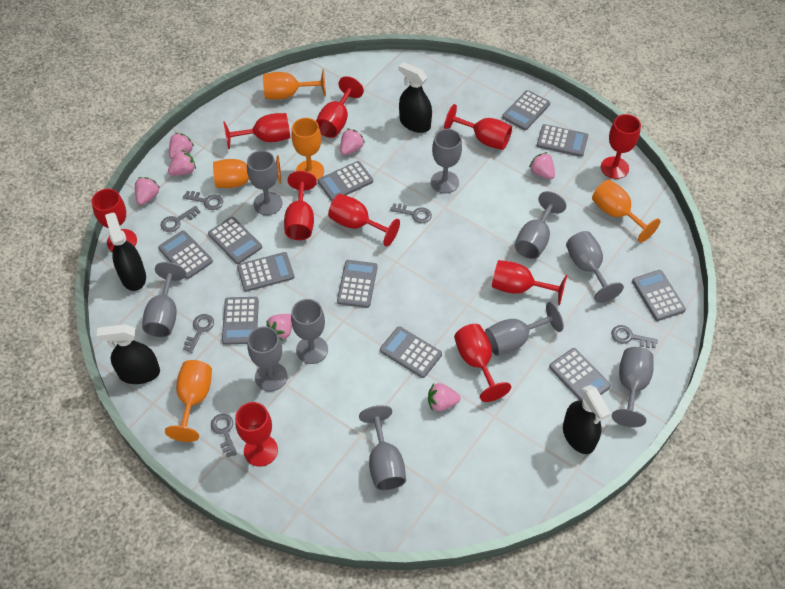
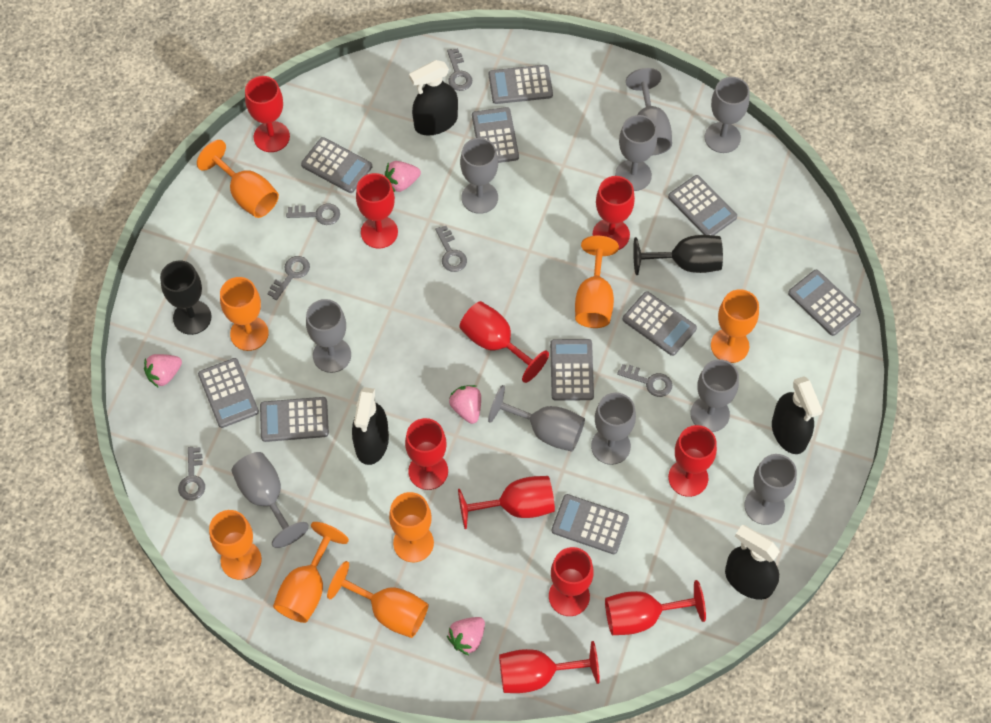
black goblet: none = 0 -> [160,260,212,335] [633,235,723,275] = 2
grey calculator: [158,231,213,279] [208,217,262,264] [222,297,259,345] [237,252,294,292] [318,161,373,201] [337,260,377,308] [380,326,442,378] [502,90,550,130] [537,124,588,157] [549,348,611,401] [632,270,686,321] = 11 -> [198,358,259,428] [260,397,329,442] [301,137,372,193] [472,107,519,163] [489,65,553,104] [550,339,594,401] [552,494,629,554] [623,291,697,356] [668,175,737,236] [788,270,861,336] = 10
orange goblet: [165,360,212,442] [213,155,281,188] [263,69,326,100] [291,118,324,180] [592,180,661,243] = 5 -> [197,140,279,218] [209,510,262,580] [220,277,269,351] [273,522,349,623] [327,561,429,638] [389,492,434,562] [575,236,619,328] [711,289,759,363] = 8
pink strawberry: [135,177,160,205] [168,150,196,176] [169,133,194,159] [266,314,293,341] [340,129,365,155] [428,383,460,411] [529,152,555,179] = 7 -> [144,354,182,388] [385,161,421,192] [447,617,485,655] [449,385,481,424] = 4

